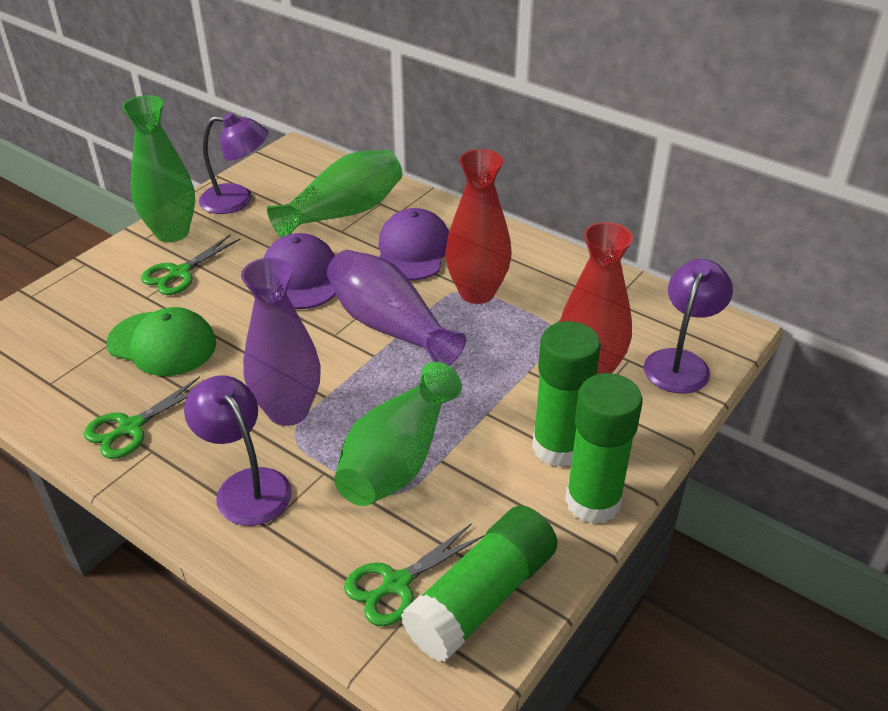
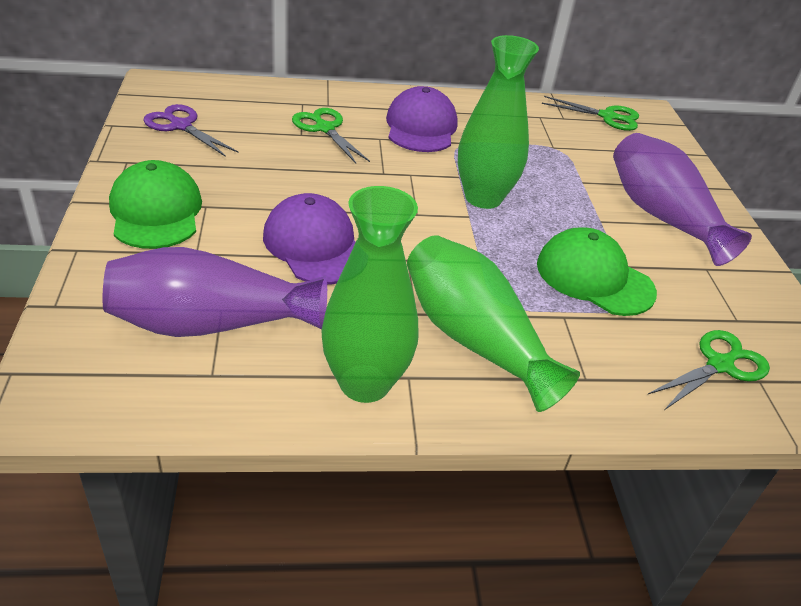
green cap: [106,307,216,376] = 1 -> [109,160,202,249] [537,227,657,316] = 2
green glue stick: [401,506,558,662] [532,321,601,467] [565,373,643,524] = 3 -> none = 0
purple lamp: [184,375,292,526] [199,113,268,214] [644,259,733,394] = 3 -> none = 0
purple scissors: none = 0 -> [143,104,238,157] = 1
red vase: [445,149,512,304] [560,222,633,374] = 2 -> none = 0

